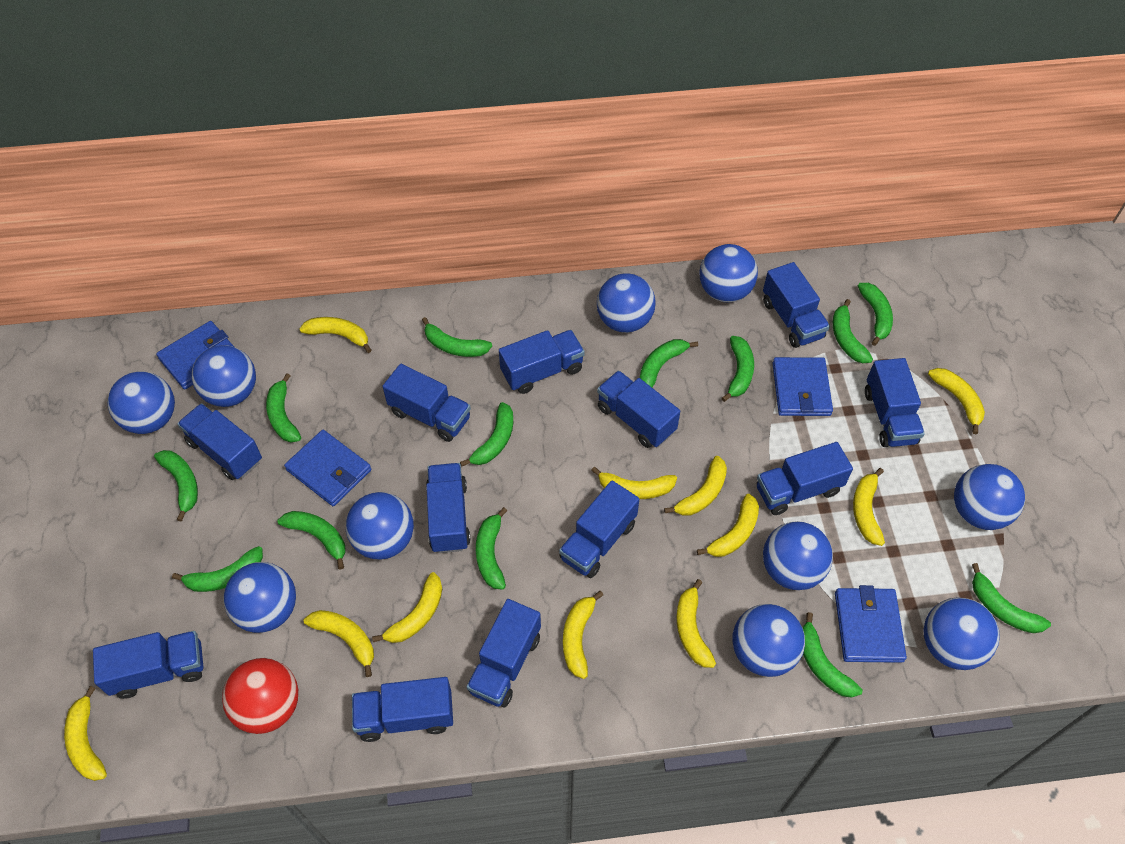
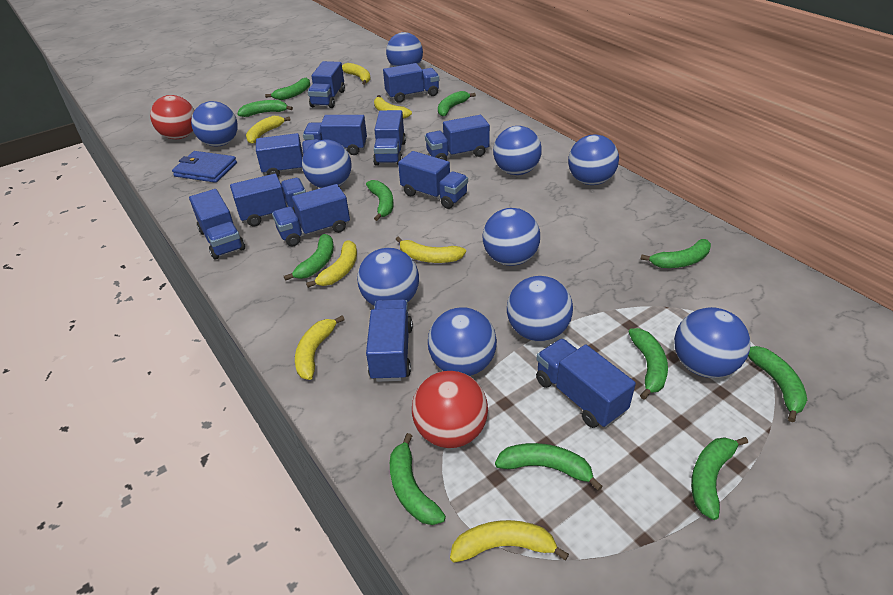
blue wallet: [156,321,234,390] [284,430,371,506] [772,357,833,416] [835,585,907,663] = 4 -> [172,151,237,183] = 1
green banana: [154,450,198,522] [172,546,263,592] [266,373,301,442] [277,511,346,569] [422,317,492,357] [460,402,513,466] [476,507,507,590] [640,339,698,387] [722,336,754,402] [802,612,863,698] [833,299,873,363] [858,283,893,346] [972,563,1051,633] = 13 -> [237,100,293,117] [265,78,310,100] [284,234,334,281] [366,180,394,221] [390,433,446,525] [438,91,476,117] [495,443,603,491] [628,328,668,400] [640,239,711,268] [691,437,748,520] [748,346,807,422] = 11
red ball: [222,658,298,734] = 1 -> [150,95,195,139] [412,371,488,448] = 2
yellow banana: [64,686,107,781] [299,317,372,353] [304,610,374,677] [372,572,442,643] [563,591,603,679] [591,467,677,499] [664,456,727,516] [677,579,716,668] [697,494,759,557] [853,468,885,546] [928,368,985,434] = 11 -> [246,116,291,144] [295,315,345,380] [306,240,357,288] [342,63,371,85] [374,95,412,119] [396,236,466,263] [450,520,569,563] = 7

